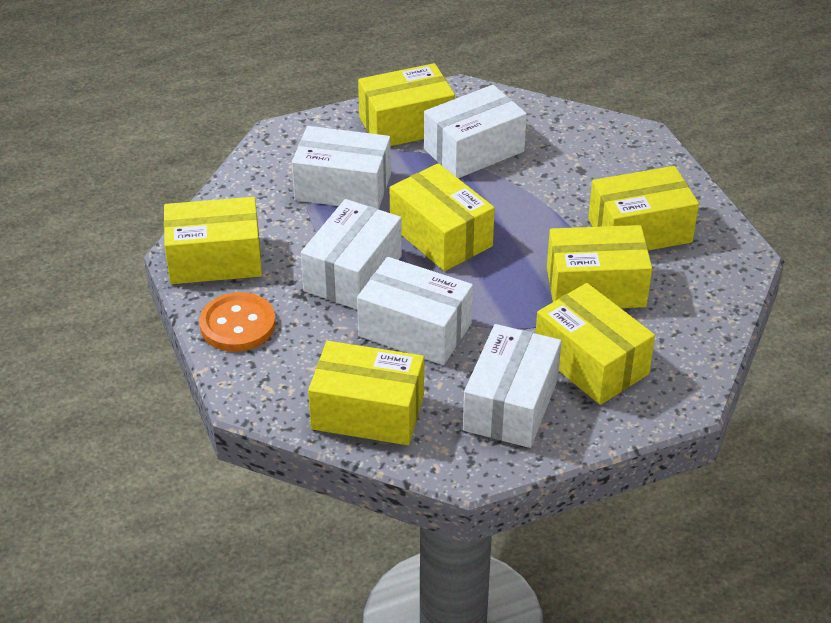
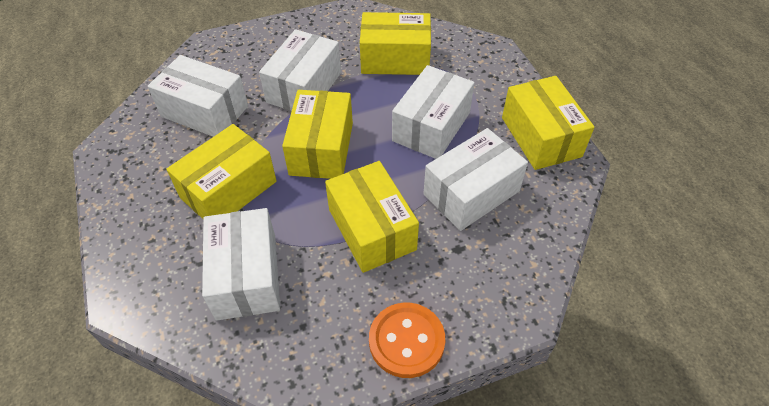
yellow box: [164,197,262,284] [308,341,424,445] [358,63,455,146] [390,163,495,271] [535,283,655,405] [547,225,652,308] [588,166,699,251] = 7 -> [166,124,277,219] [282,90,353,179] [325,161,419,273] [360,12,431,75] [502,76,594,170] = 5

